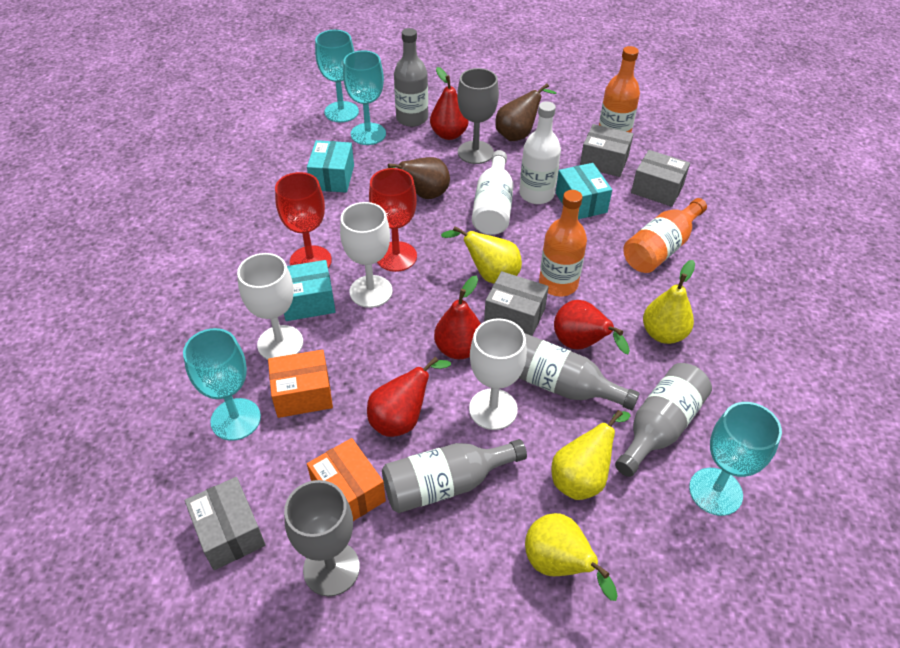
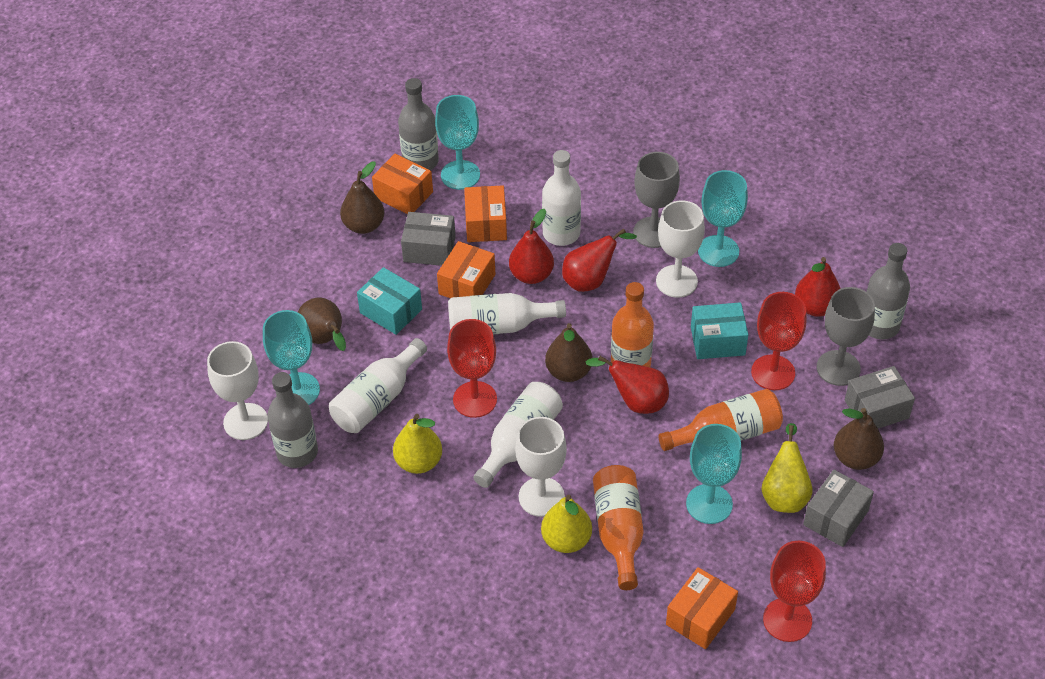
brown pear: [386,157,450,199] [495,83,557,141] = 2 -> [298,298,346,351] [340,161,384,234] [545,323,592,382] [834,408,884,470] = 4
grey bottle: [382,439,527,513] [394,28,428,127] [519,333,640,411] [615,363,712,477] = 4 -> [267,372,318,468] [398,78,439,170] [867,243,910,339] = 3
grey box: [185,477,265,570] [484,271,549,336] [580,124,634,177] [631,150,690,207] = 4 -> [401,212,456,266] [803,470,874,547] [845,366,915,428] = 3
orange box: [268,349,333,418] [307,438,386,521] = 2 -> [372,154,433,214] [437,241,495,298] [464,185,507,242] [666,567,738,649] = 4
red goblet: [275,172,332,268] [369,168,417,272] = 2 -> [447,319,497,418] [751,292,807,390] [763,541,826,642] = 3
turquoise box: [284,260,336,321] [307,140,354,193] [556,163,612,219] = 3 -> [357,267,422,335] [691,302,748,359] = 2
white bottle: [472,150,514,235] [519,101,561,204] = 2 -> [329,338,427,433] [448,293,566,334] [473,382,563,488] [542,150,581,246] = 4
yellow pear: [441,226,522,283] [525,513,618,601] [551,410,631,500] [643,260,695,344] = 4 -> [393,414,442,474] [541,495,592,553] [761,423,813,513] = 3

